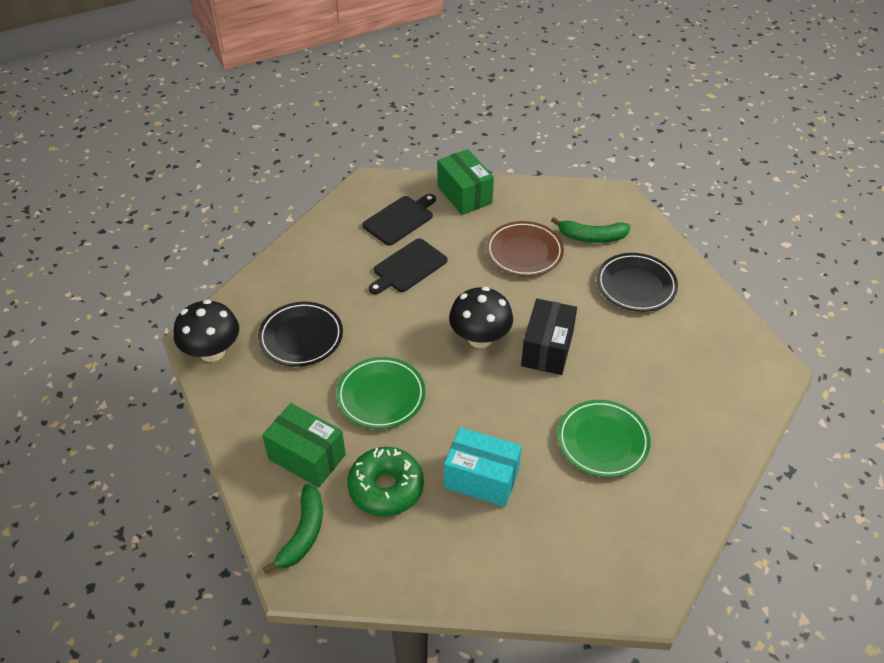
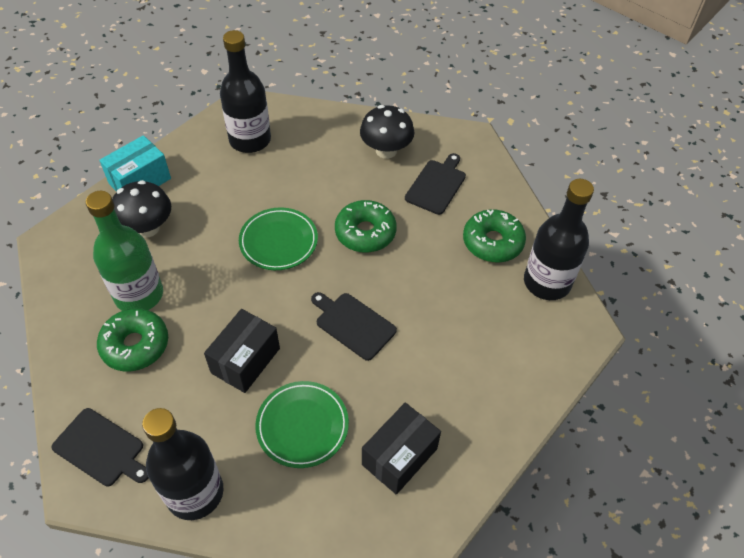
black bottle: none = 0 -> [142,408,224,520] [220,30,271,153] [524,179,594,300] = 3
black box: [521,299,577,375] = 1 -> [204,309,280,393] [362,402,441,495] = 2
black cutting board: [362,194,436,246] [369,238,447,294] = 2 -> [52,408,149,486] [311,292,397,361] [405,153,466,215] = 3
black plate: [258,302,343,367] [597,253,678,312] = 2 -> none = 0
brown plate: [486,221,564,276] = 1 -> none = 0
green banana: [263,484,323,573] [551,217,631,243] = 2 -> none = 0
green bottle: none = 0 -> [85,191,163,311] = 1
green box: [262,403,346,488] [437,149,494,215] = 2 -> none = 0
green donut: [347,447,424,516] = 1 -> [97,308,168,371] [335,200,397,253] [463,209,526,263] = 3

